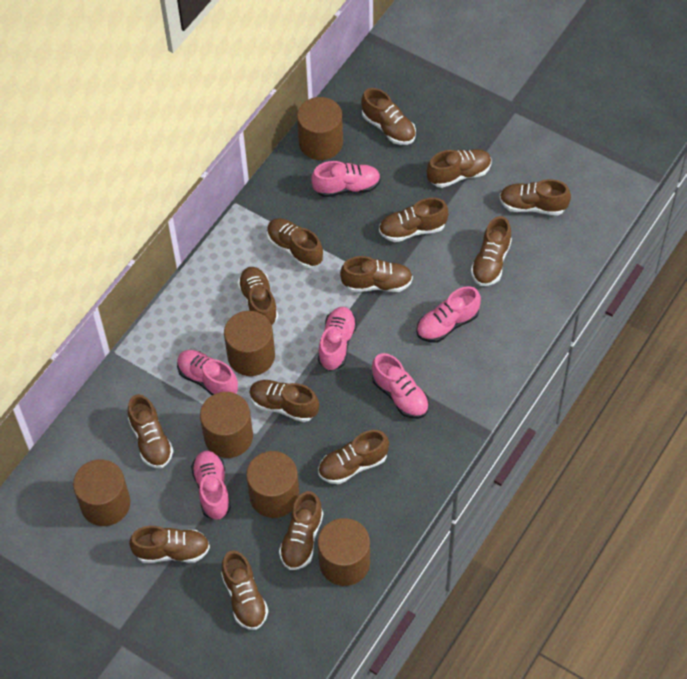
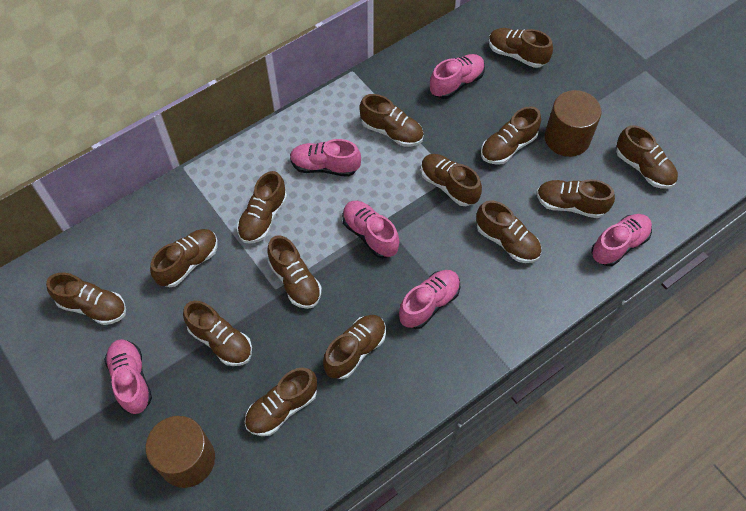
brown cylinder: [73,459,131,526] [200,392,253,458] [224,311,275,376] [246,451,299,518] [297,97,343,160] [318,518,370,586] = 6 -> [146,416,215,488] [545,90,601,157] = 2

